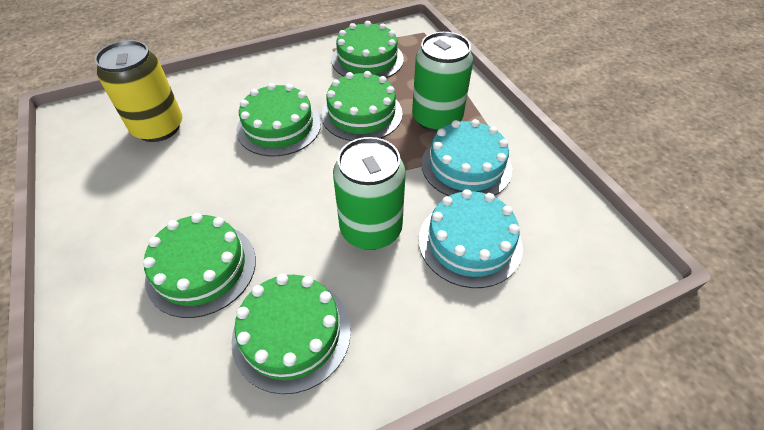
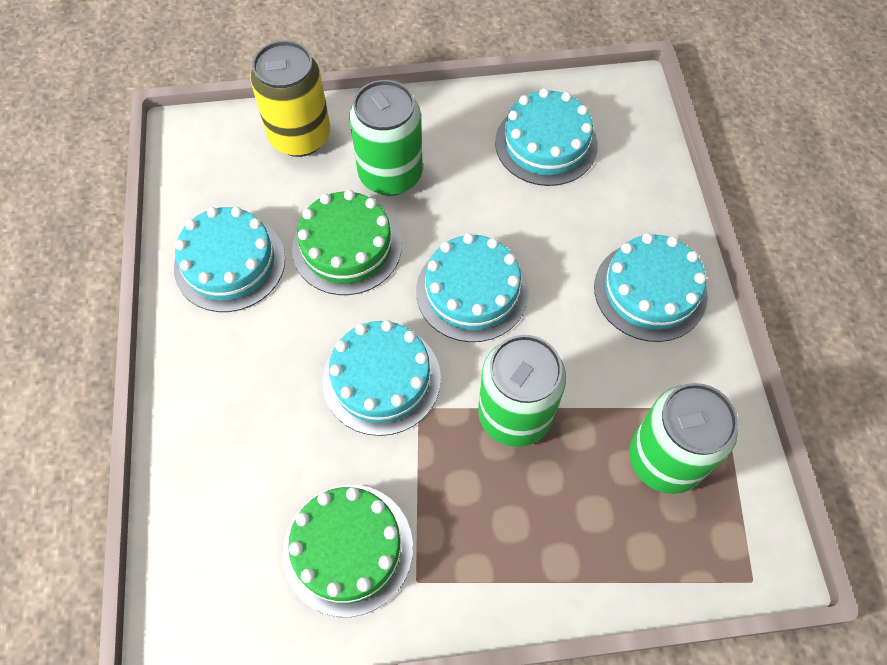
green cake: [143,213,256,318] [231,274,351,394] [237,83,321,156] [321,71,403,141] [331,21,404,78] = 5 -> [283,485,413,617] [292,190,402,295] = 2
green can: [333,137,406,250] [412,32,473,132] = 2 -> [349,80,423,196] [478,335,566,447] [629,383,738,494] = 3
turquoise cake: [419,189,522,288] [421,119,512,196] = 2 -> [174,207,285,312] [322,320,441,436] [416,233,529,342] [495,88,598,186] [594,233,708,342] = 5

